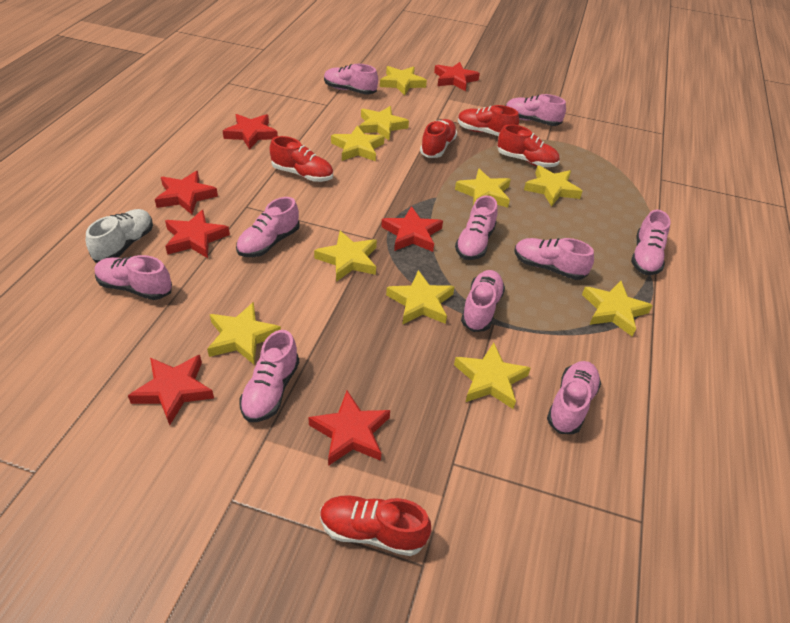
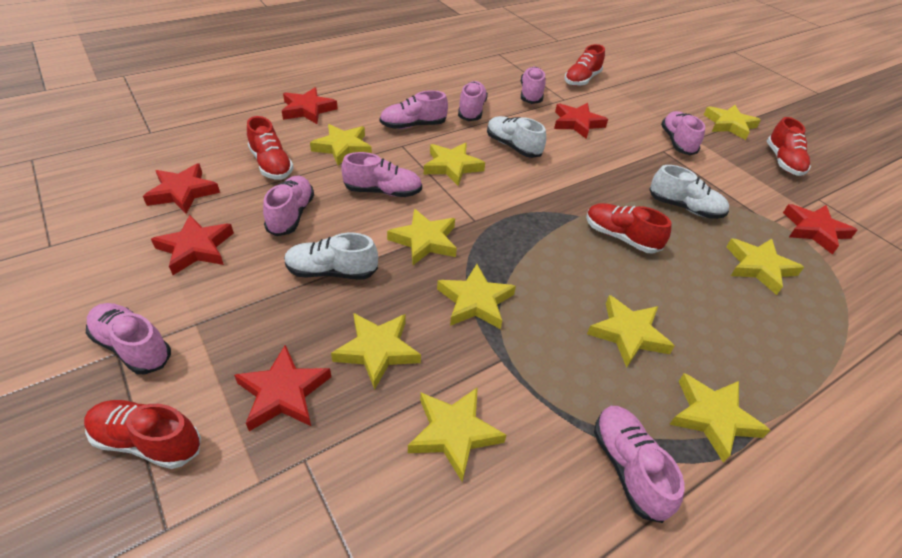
pink shoe: [95,255,172,300] [236,197,300,257] [239,330,299,422] [324,64,378,95] [455,195,498,260] [461,270,505,332] [506,94,566,126] [515,238,594,280] [547,361,601,434] [631,210,671,275] = 10 -> [86,303,171,374] [263,176,314,236] [341,152,422,197] [379,90,448,129] [458,81,488,121] [521,67,546,104] [594,406,685,523] [661,111,705,155] = 8
red star: [128,355,214,425] [155,171,218,215] [165,210,230,258] [223,114,278,150] [308,391,390,466] [381,206,443,252] [434,62,480,91] = 7 -> [143,163,220,214] [151,215,234,275] [234,345,331,431] [282,87,338,124] [554,103,608,139] [783,204,857,254] = 6
white shoe: [86,209,153,263] = 1 -> [284,233,378,280] [487,116,546,158] [649,165,729,219] = 3

